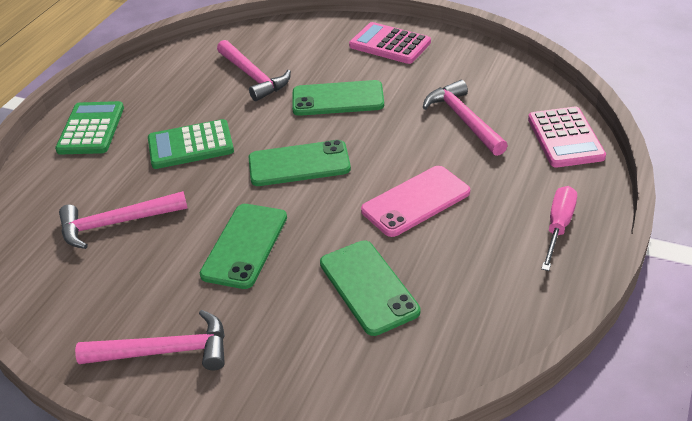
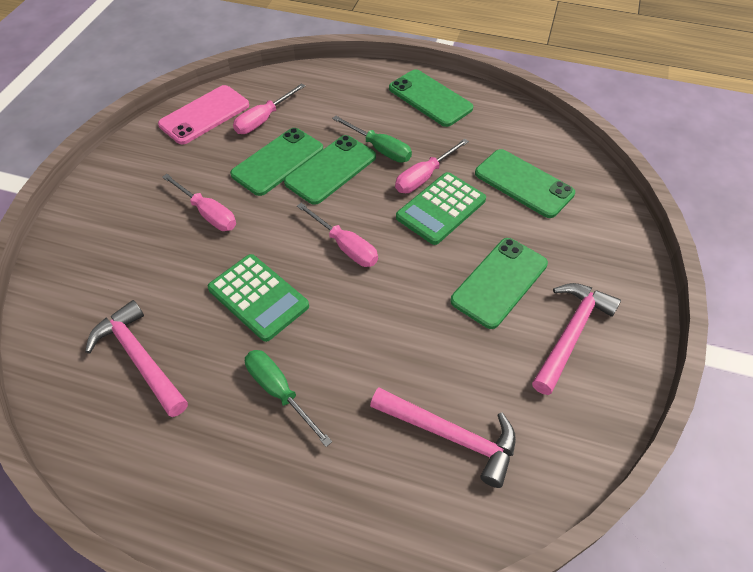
green phone: [200,204,287,289] [249,140,351,186] [292,80,384,116] [320,240,420,336] = 4 -> [230,128,323,196] [284,135,376,205] [389,69,473,127] [450,238,548,329] [475,149,575,218] = 5
green screwdriver: none = 0 -> [245,350,332,447] [332,116,412,163] = 2
pink calculator: [349,22,431,64] [528,107,606,168] = 2 -> none = 0
pink hammer: [59,191,188,249] [75,310,225,371] [217,40,291,101] [423,80,508,156] = 4 -> [85,300,188,417] [370,388,516,488] [532,283,621,395] = 3
pink screwdriver: [541,186,577,271] = 1 -> [162,174,236,231] [233,83,305,134] [297,203,378,267] [395,138,469,193] = 4

